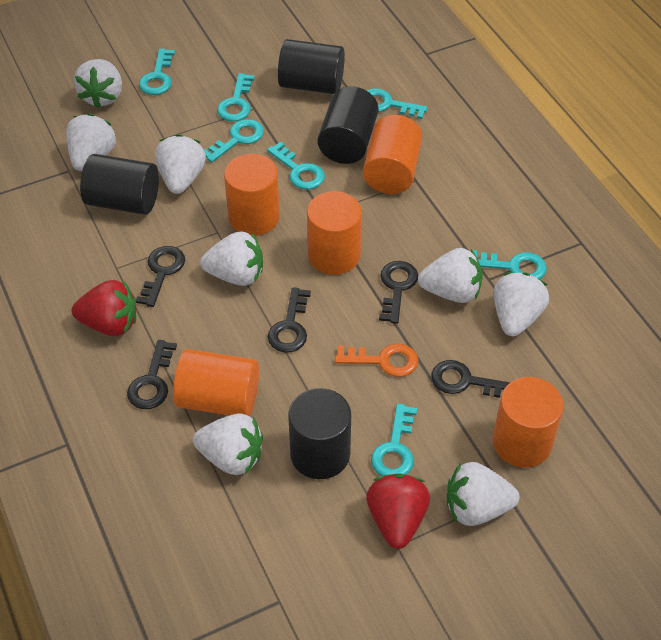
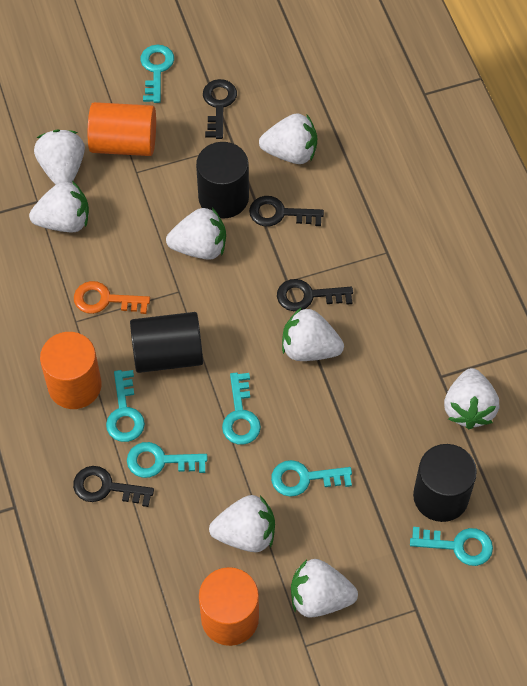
black cylinder: [80,154,159,215] [278,39,345,94] [288,388,351,479] [318,86,379,164] = 4 -> [130,312,203,373] [196,142,249,219] [413,444,477,522] = 3
black key: [127,340,177,409] [136,246,185,307] [268,287,311,353] [379,261,418,324] [431,360,510,398] = 5 -> [73,466,154,507] [203,79,237,139] [249,196,324,227] [277,279,353,311] = 4
orange cylinder: [173,349,259,416] [224,154,280,236] [307,191,362,275] [363,115,422,194] [493,377,564,468] = 5 -> [40,332,102,409] [88,102,156,156] [199,567,259,646] = 3
red strawberry: [72,280,136,336] [366,473,430,549] = 2 -> none = 0
turquoise key: [139,49,175,95] [203,119,264,163] [217,73,255,121] [267,142,325,190] [366,88,428,119] [371,404,417,476] [473,250,547,279] = 7 -> [106,370,145,442] [127,442,208,478] [140,44,174,103] [222,372,261,445] [271,460,352,497] [410,527,493,566] = 6

